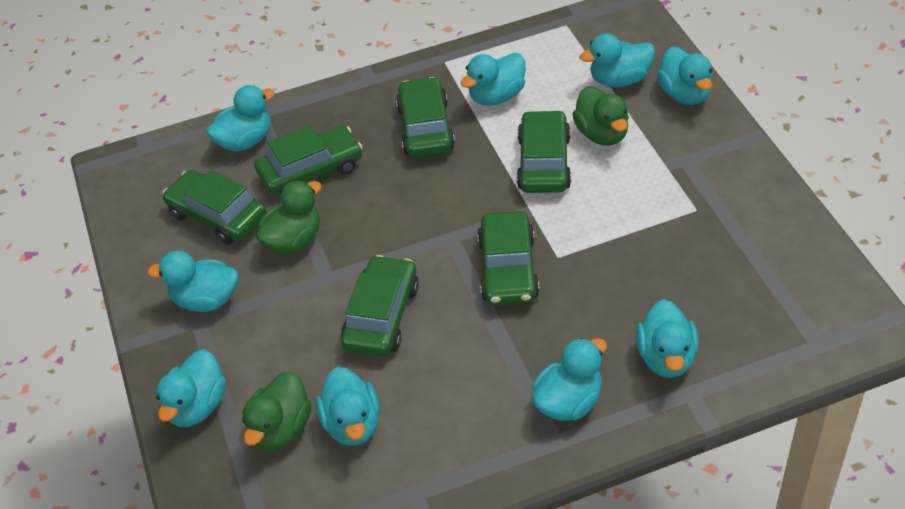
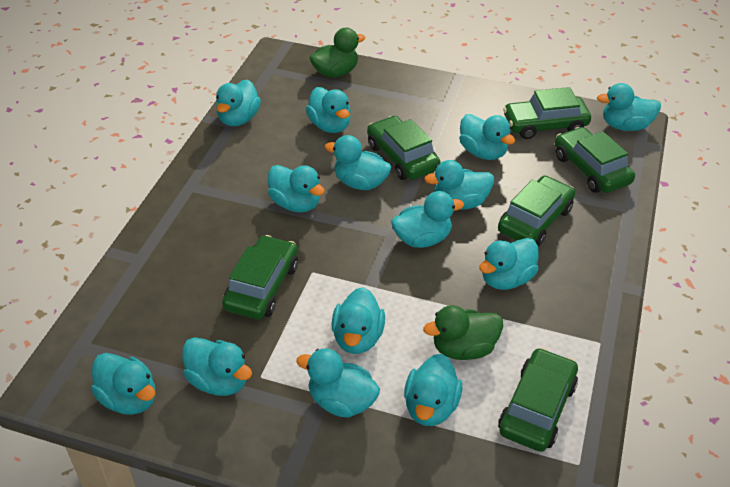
green duck: [242,371,312,451] [256,180,322,254] [572,86,629,146] = 3 -> [310,28,365,78] [423,305,503,360] = 2
turquoise duck: [147,251,238,312] [156,349,226,427] [206,85,275,151] [316,367,380,446] [460,53,526,106] [532,338,607,421] [580,33,655,87] [636,299,699,378] [657,47,712,105] = 9 -> [91,353,156,415] [182,337,252,396] [216,79,261,126] [268,165,325,213] [296,348,380,418] [306,87,351,133] [325,135,391,190] [331,287,385,354] [391,191,464,248] [404,354,462,426] [424,160,494,210] [459,114,515,160] [479,238,539,290] [597,83,661,131] = 14

